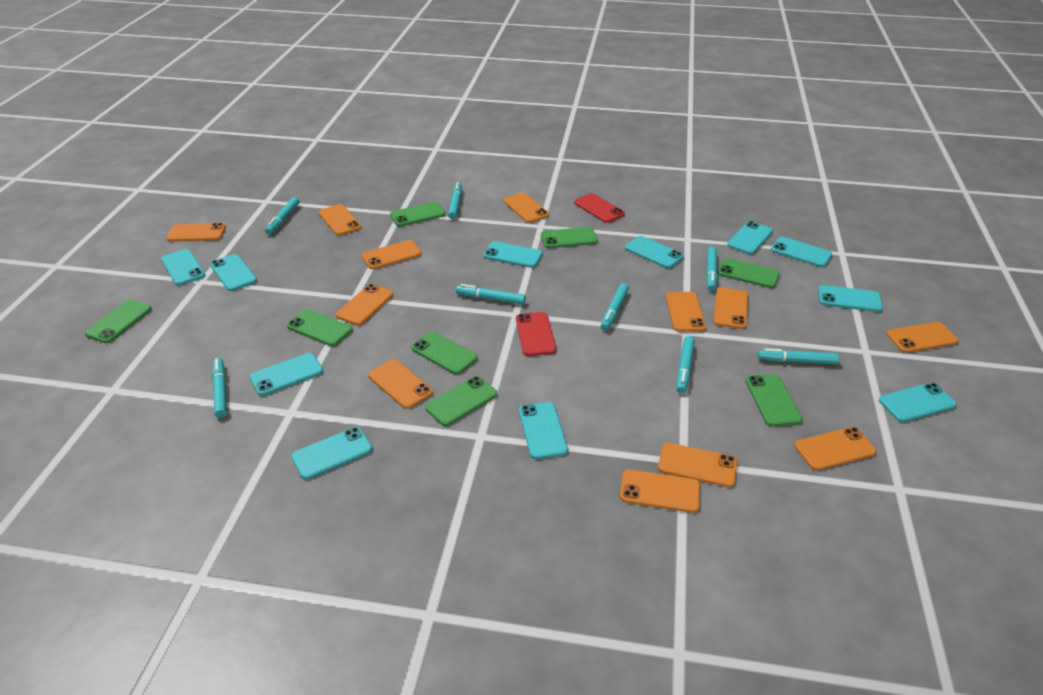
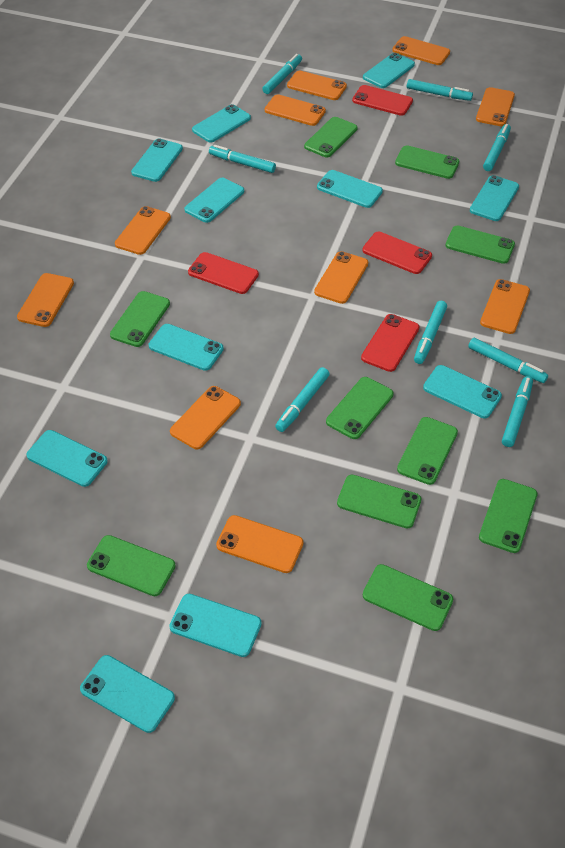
green phone: [85,300,152,343] [287,309,352,346] [390,202,445,227] [411,332,478,375] [425,376,497,426] [541,227,598,248] [718,258,780,288] [746,374,802,427] = 8 -> [87,535,176,596] [110,291,170,347] [304,117,357,157] [326,377,393,439] [337,475,421,529] [363,564,453,631] [395,145,460,179] [397,417,458,485] [446,225,515,264] [479,479,537,553] = 10
orange phone: [166,223,226,242] [319,204,362,236] [336,284,394,326] [362,240,422,269] [368,360,433,409] [503,193,549,223] [620,469,700,513] [658,443,737,487] [666,292,706,332] [713,288,748,329] [794,427,876,471] [886,322,958,353] = 12 -> [17,273,74,327] [115,206,171,255] [170,386,241,449] [216,515,303,573] [265,94,326,126] [287,71,347,100] [314,251,368,304] [392,36,450,65] [476,87,515,126] [480,279,530,334] = 10
red phone: [516,312,556,356] [574,193,625,223] = 2 -> [188,252,259,294] [352,85,413,116] [361,314,419,372] [362,231,432,274] = 4

